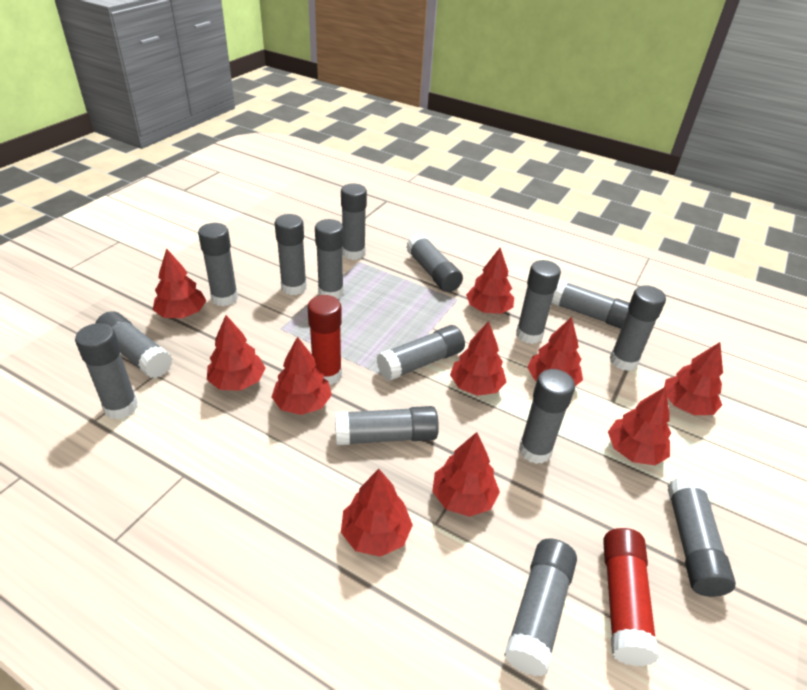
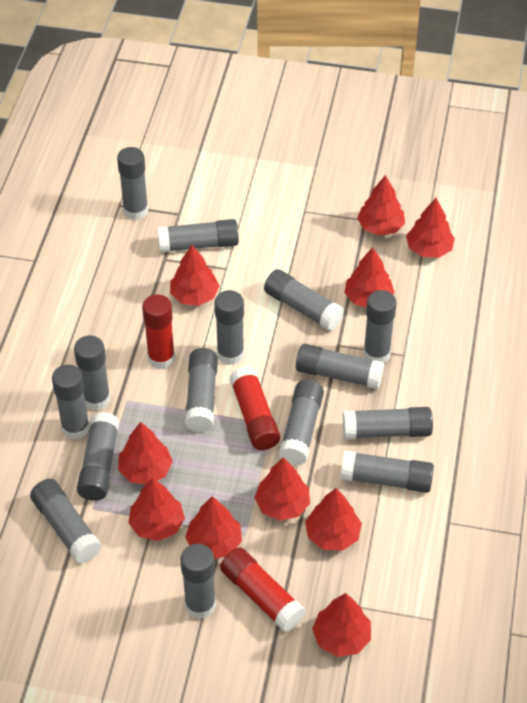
red glue stick: [308,295,342,385] [603,528,659,666] = 2 -> [142,294,175,369] [220,547,306,632] [229,366,280,450] = 3

